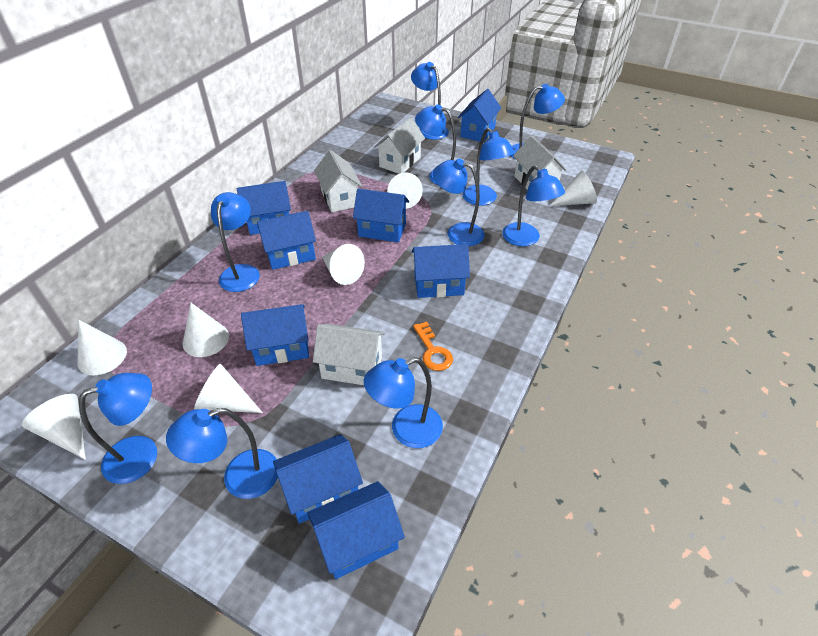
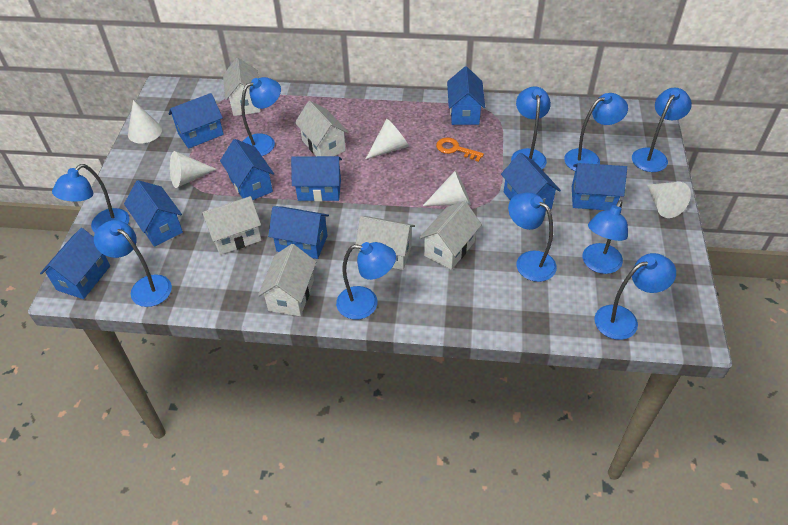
blue house: [236,181,291,235] [241,304,309,366] [257,211,316,270] [273,434,363,524] [307,481,405,579] [353,189,409,242] [412,244,470,298] [458,89,501,142] = 8 -> [40,228,110,299] [124,180,183,247] [169,93,224,149] [220,139,274,200] [268,206,329,259] [291,156,342,201] [447,66,485,125] [501,153,561,211] [572,163,627,210] = 9
white cone: [22,394,86,460] [77,320,127,375] [183,303,229,357] [194,364,263,413] [322,244,365,285] [387,172,423,209] [550,171,597,206] = 7 -> [128,100,162,143] [170,151,217,188] [366,119,409,159] [423,170,471,206] [647,182,691,218] = 5
white house: [313,324,385,385] [314,150,362,212] [374,118,425,174] [513,136,567,190] = 4 -> [202,196,261,255] [223,58,260,116] [258,244,316,316] [295,101,349,156] [356,216,415,270] [419,201,482,270] = 6

